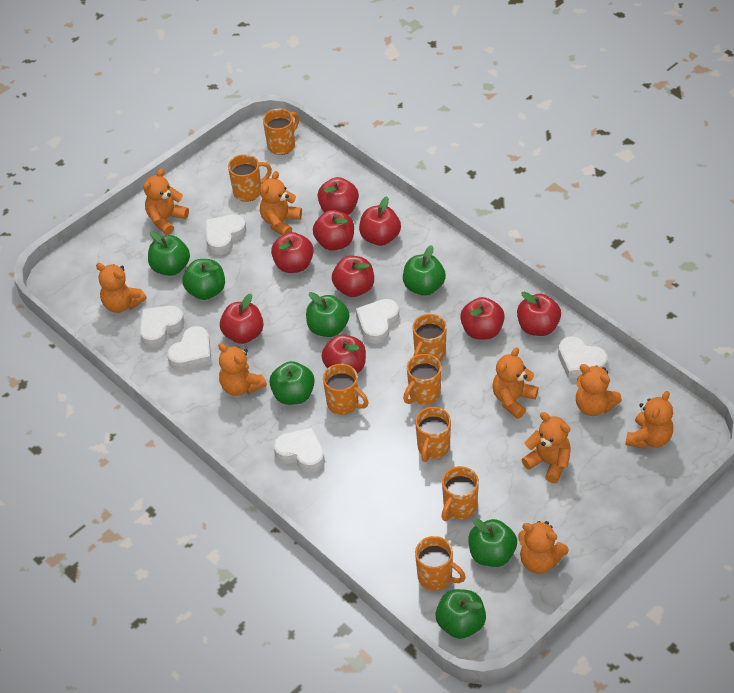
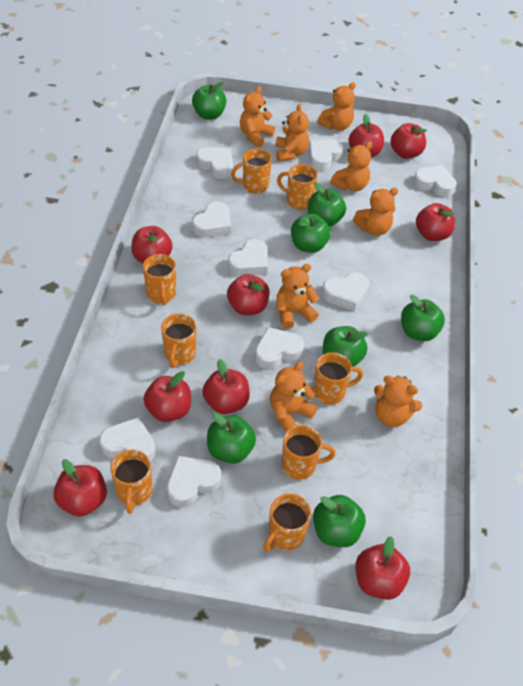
orange teddy bear: [96,263,146,313] [143,168,189,235] [218,343,267,396] [260,171,302,236] [492,347,539,419] [518,521,569,574] [522,412,571,483] [576,364,622,416] [625,391,673,449] = 9 -> [240,86,275,147] [270,362,318,432] [275,104,309,161] [276,264,320,329] [317,82,356,131] [330,141,372,191] [353,188,398,236] [374,376,422,427] = 8
white heart: [139,306,185,348] [167,326,212,370] [205,214,246,255] [274,427,325,473] [356,299,399,344] [558,336,608,379] = 6 -> [99,417,155,462] [167,456,221,507] [192,201,231,238] [196,147,233,179] [228,239,268,276] [255,327,304,369] [308,139,344,171] [322,273,369,311] [413,165,457,197] = 9

